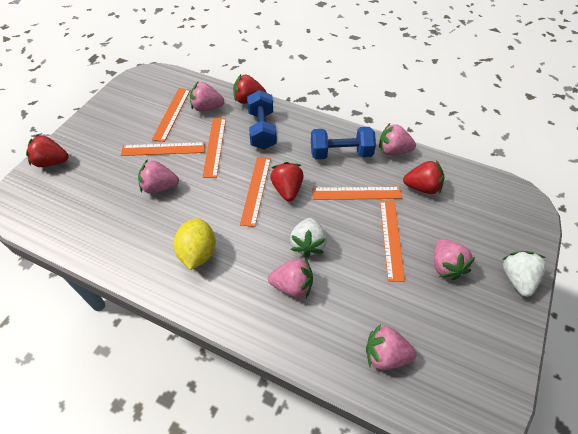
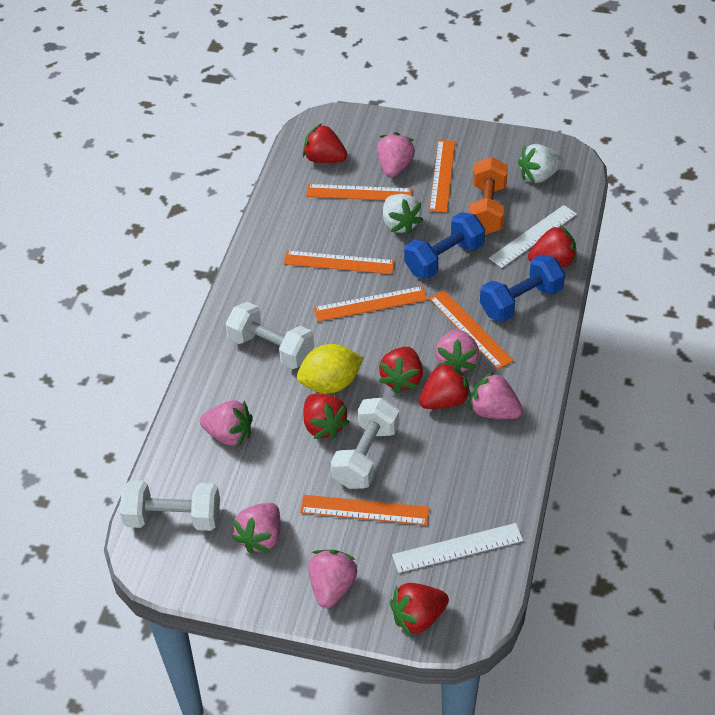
orange dumbbell: none = 0 -> [469,157,508,235] = 1
red strawberry: [26,134,69,167] [233,74,267,104] [270,162,304,201] [403,160,444,194] = 4 -> [303,123,347,163] [303,394,350,439] [379,347,423,394] [390,583,449,636] [419,361,471,409] [528,225,577,267] = 6
white dumbbell: none = 0 -> [120,480,220,531] [225,302,314,369] [331,398,399,489] = 3
white ruler: none = 0 -> [392,523,523,573] [489,205,577,268] = 2

